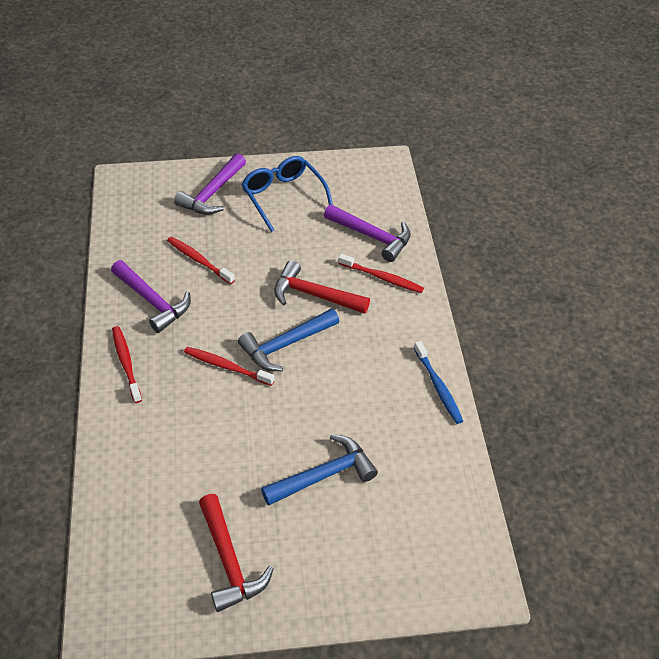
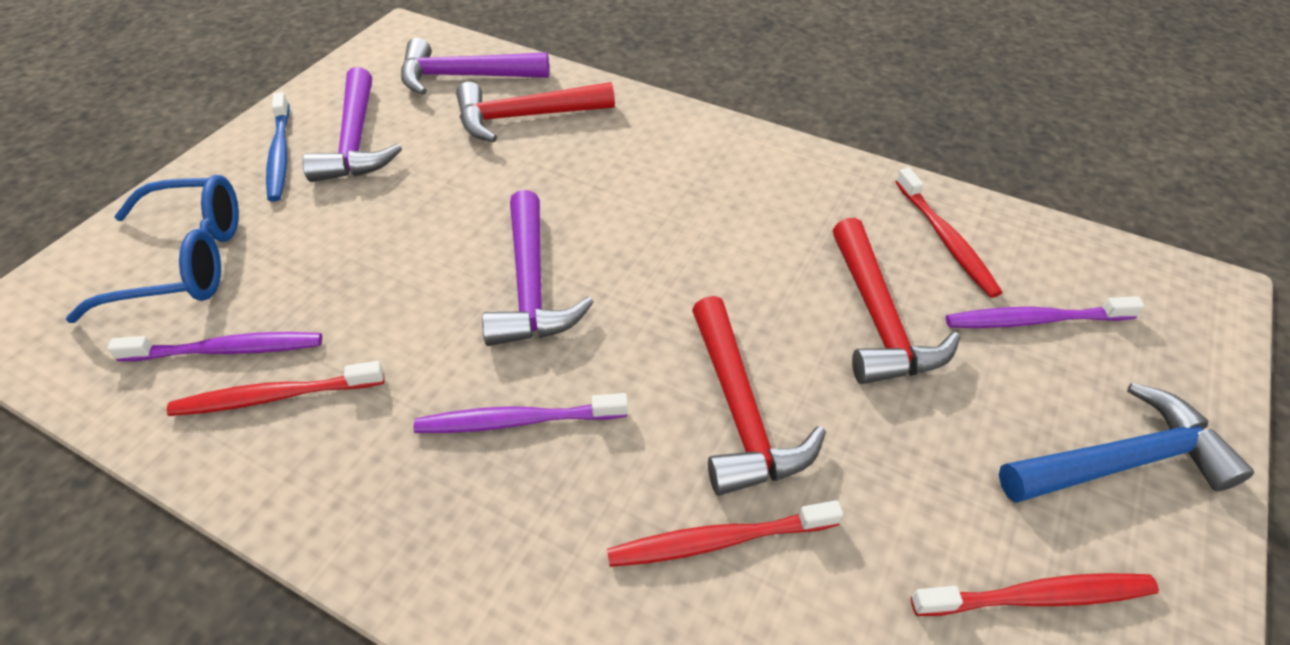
blue hammer: [238,308,339,371] [261,434,378,506] = 2 -> [999,383,1254,503] = 1
purple toothbrush: none = 0 -> [107,332,322,361] [414,393,628,433] [946,296,1145,328] = 3
red hammer: [199,494,274,612] [274,260,370,314] = 2 -> [456,82,615,142] [692,296,826,496] [833,218,960,384] = 3

